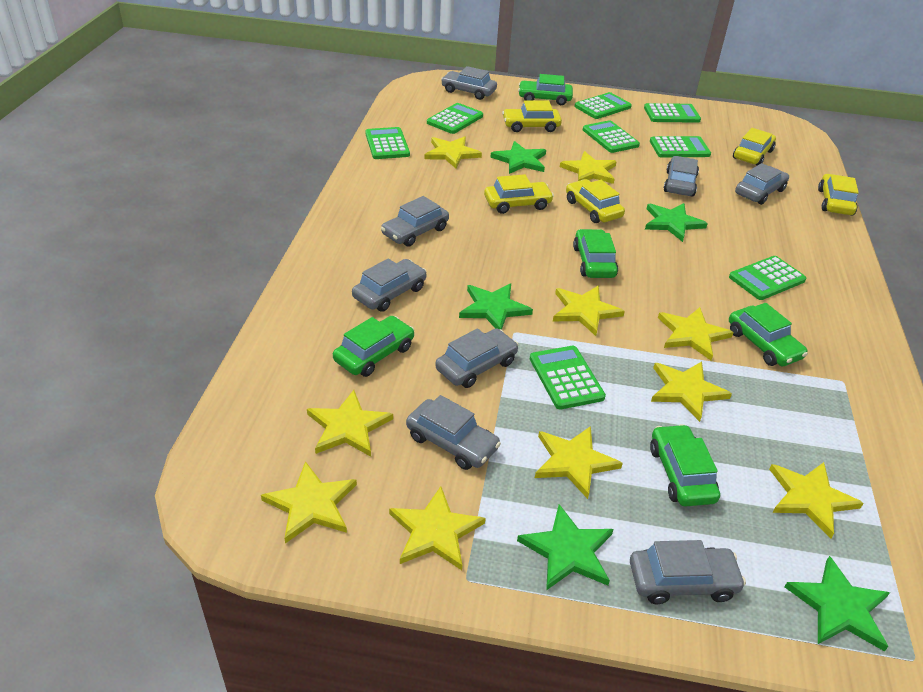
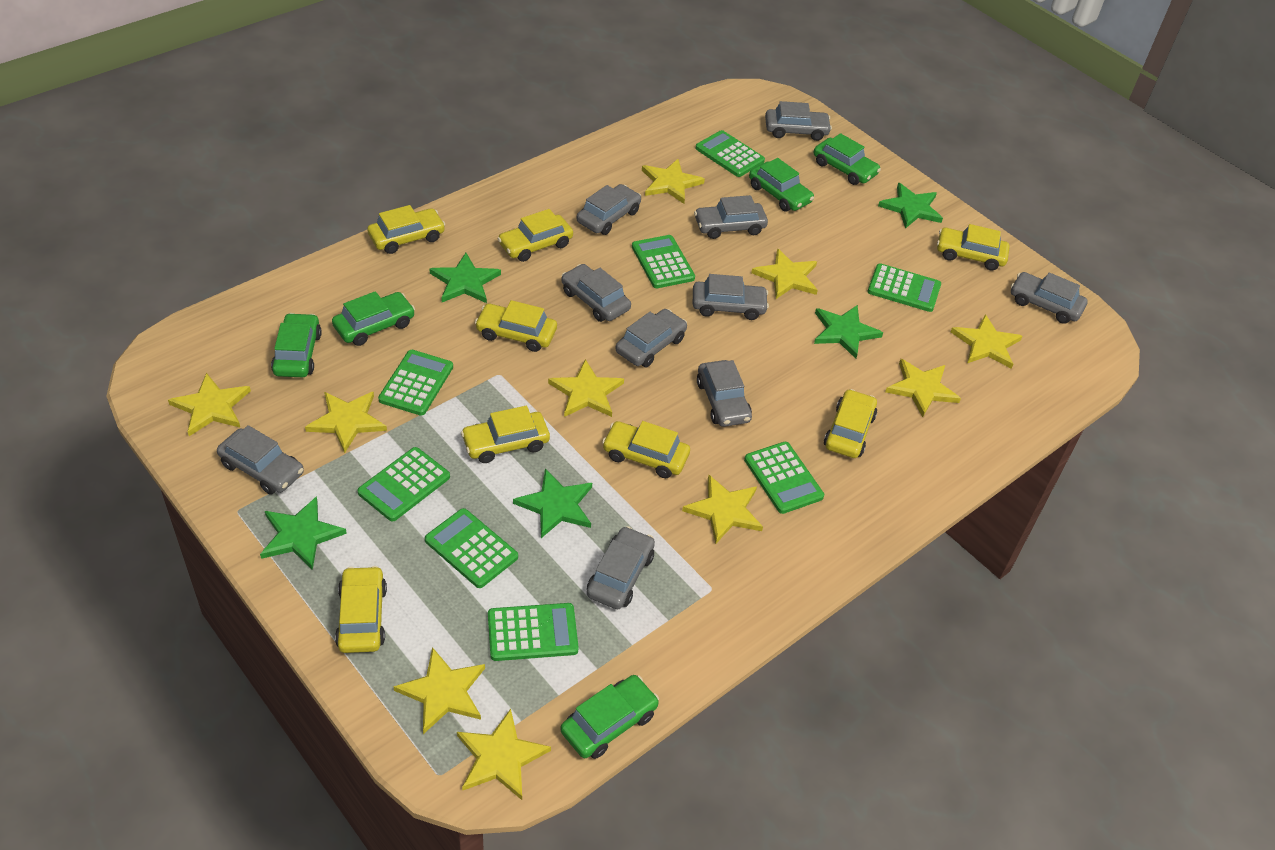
grey car: [352,258,427,312] [381,196,449,247] [406,395,501,470] [435,328,518,388] [441,66,497,100] [630,540,746,604] [664,156,699,197] [735,163,789,205] = 8 -> [217,425,304,495] [561,264,631,322] [577,184,641,235] [587,526,655,609] [615,309,687,367] [693,274,769,320] [694,195,768,239] [697,360,752,427] [765,101,832,141] [1011,272,1088,324] = 10
yellow car: [484,174,554,214] [502,101,562,132] [566,179,625,223] [733,128,776,165] [818,174,859,215] = 5 -> [335,566,387,653] [367,205,445,254] [461,406,550,463] [475,300,557,352] [498,209,573,262] [602,421,690,478] [824,389,877,458] [937,224,1010,271] = 8

